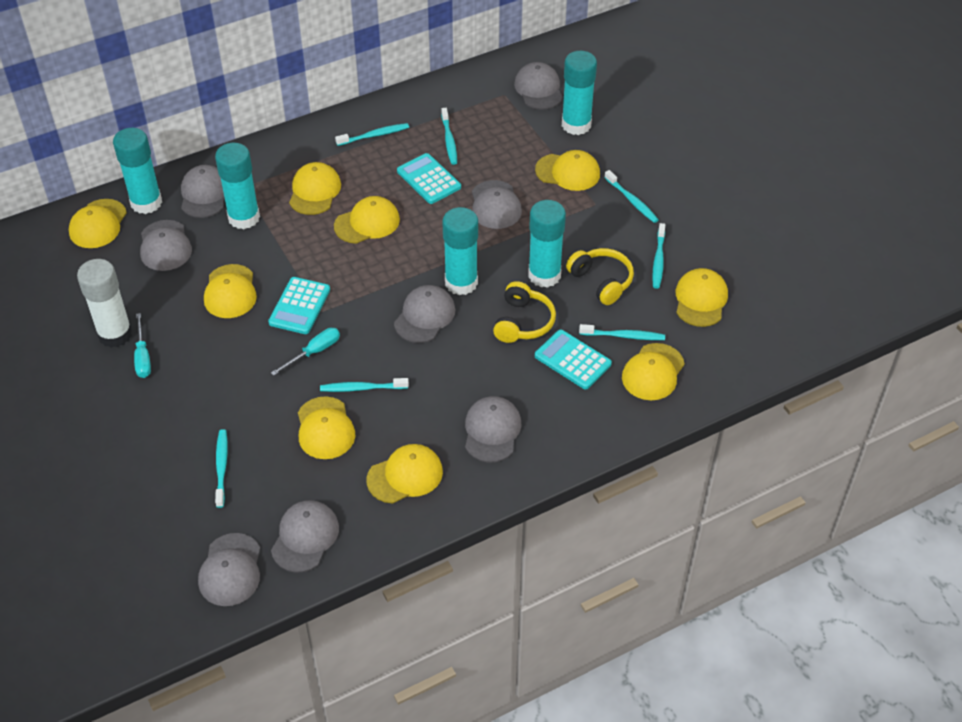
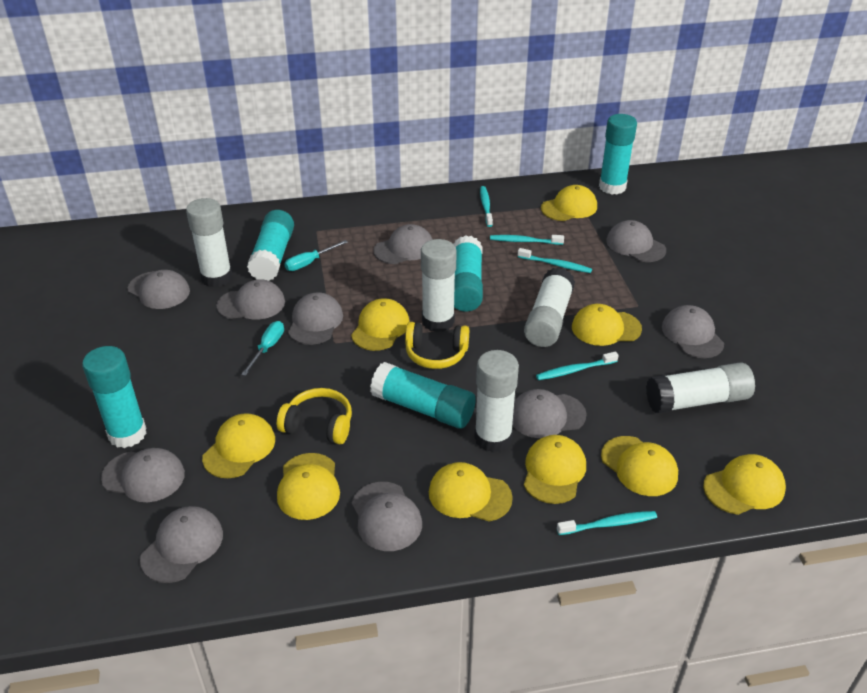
grey cap: [140,220,192,271] [181,165,224,218] [198,533,260,606] [271,500,339,573] [394,285,455,343] [465,396,521,462] [472,180,522,229] [514,62,563,110] = 8 -> [101,448,185,502] [128,270,190,309] [140,506,223,583] [216,279,285,320] [288,292,343,345] [352,482,422,551] [373,224,433,264] [512,389,587,438] [606,220,666,262] [662,305,724,358] = 10
turquoise calculator: [268,277,330,334] [397,153,461,204] [535,329,612,389] = 3 -> none = 0
turquoise toothbrush: [215,429,228,508] [320,378,409,392] [335,123,409,146] [441,108,457,165] [579,324,665,340] [604,170,659,223] [652,223,665,289] = 7 -> [480,186,493,227] [490,235,564,245] [518,248,592,273] [536,351,619,380] [557,511,657,535] = 5
white glue stick: [77,259,132,348] = 1 -> [186,198,232,288] [421,239,457,332] [474,350,519,452] [524,267,575,347] [646,362,755,413] = 5

